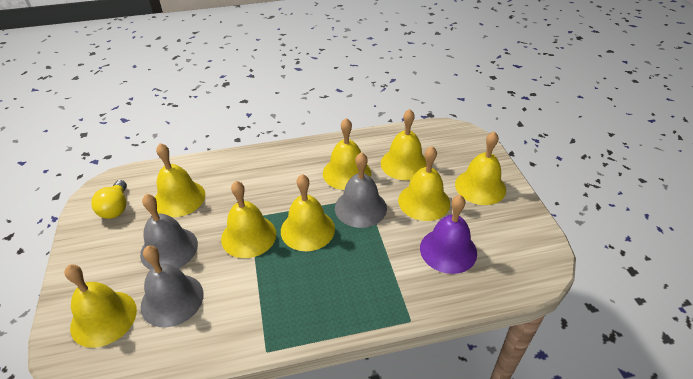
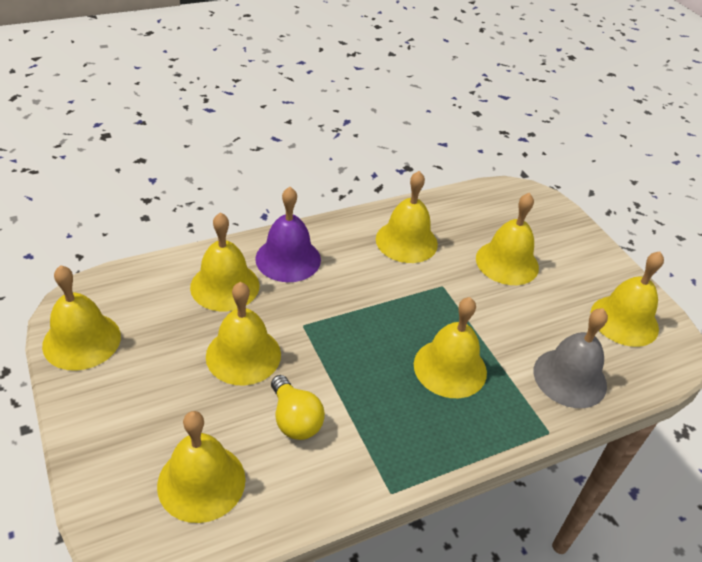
grey bell: [140,194,198,270] [141,245,204,327] [335,152,387,228] = 3 -> [534,308,608,408] = 1

